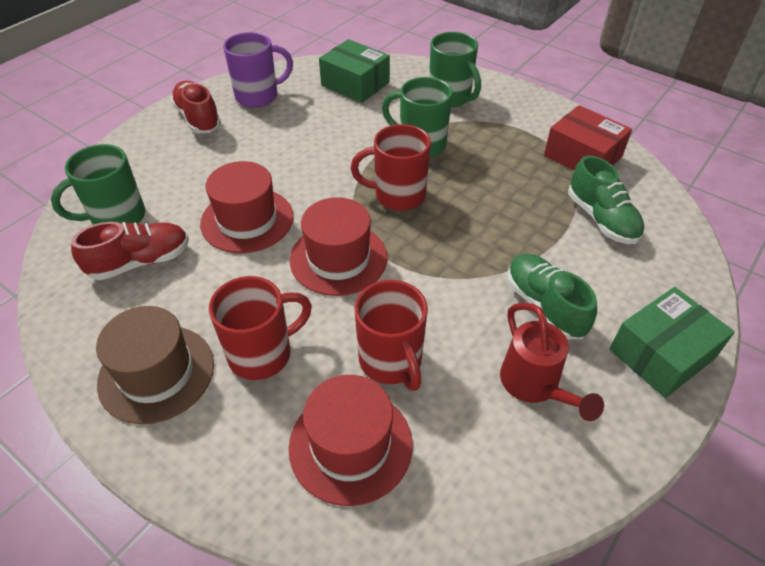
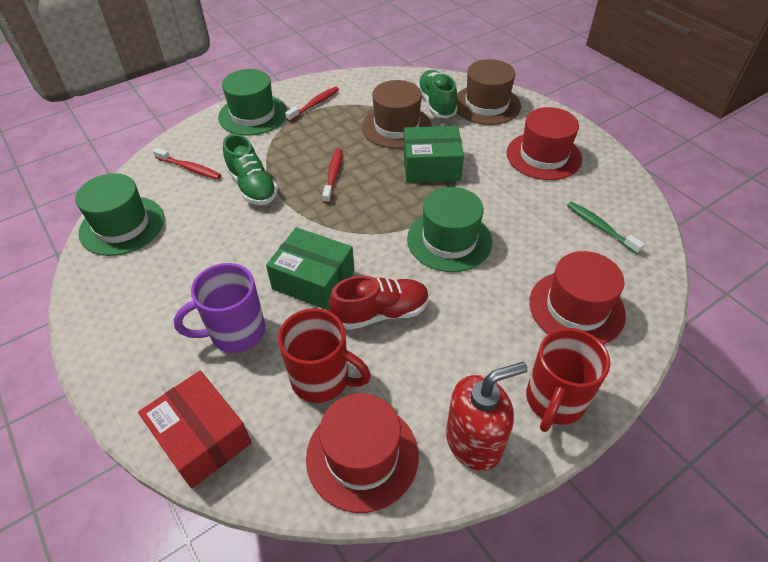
brown hat: [96,306,214,424] = 1 -> [362,80,432,149] [456,59,521,125] = 2
green hat: none = 0 -> [75,173,164,256] [218,69,287,136] [407,187,492,272] = 3
green mug: [51,144,146,225] [382,77,452,157] [429,32,481,107] = 3 -> none = 0
green toothbrush: none = 0 -> [567,201,645,254] = 1
red mug: [209,276,312,380] [351,124,431,211] [355,280,428,391] = 3 -> [278,308,371,403] [526,328,610,432] = 2
red shoe: [71,221,189,280] [170,81,221,133] = 2 -> [329,276,429,330] = 1
red soap dispenser: none = 0 -> [446,362,528,471] = 1
red toothbrush: none = 0 -> [153,148,221,180] [285,87,339,122] [322,148,343,204] = 3
red watering can: [500,303,604,421] = 1 -> none = 0

